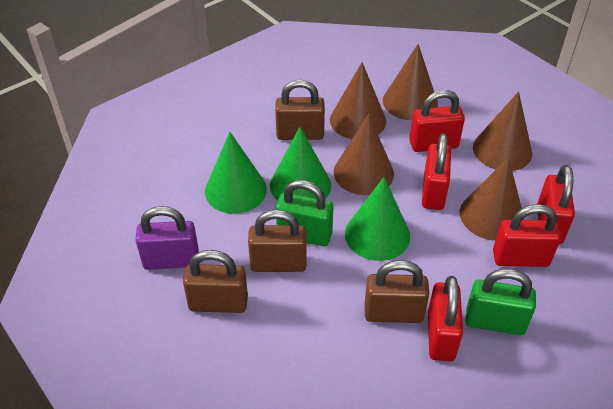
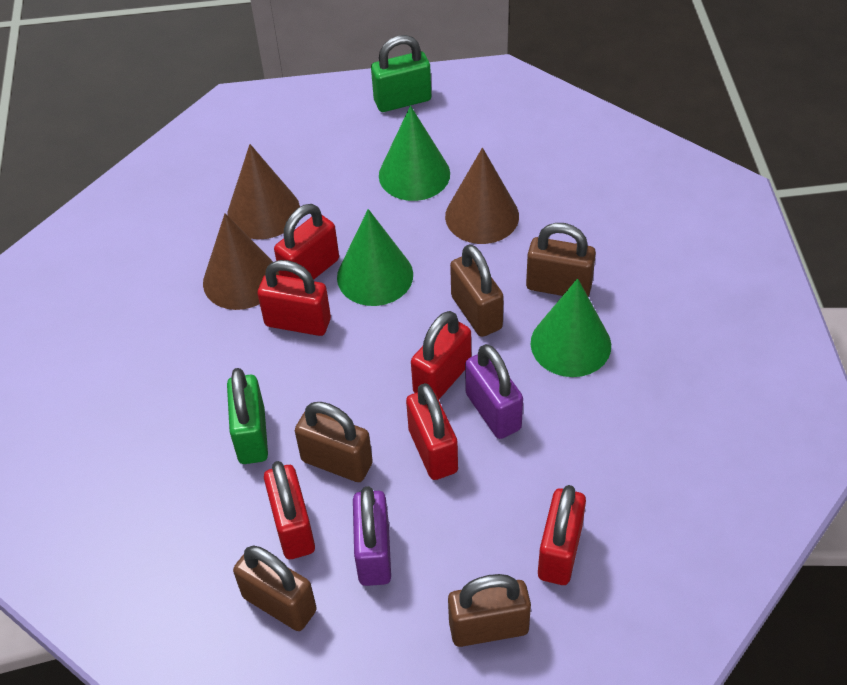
brown cone: [330,62,386,139] [333,114,394,195] [383,44,438,120] [460,157,524,240] [473,91,532,171] = 5 -> [203,213,279,310] [227,144,300,239] [445,148,519,244] = 3
brown padlock: [183,250,248,313] [248,209,306,272] [275,80,325,140] [364,260,429,323] = 4 -> [233,545,317,631] [295,402,373,482] [448,574,531,647] [450,244,504,337] [526,223,596,296] = 5
purple padlock: [135,206,199,270] = 1 -> [353,486,391,586] [465,344,523,439] = 2
red padlock: [409,90,465,152] [422,133,451,210] [428,276,463,361] [493,204,561,267] [537,165,575,244] = 5 -> [258,260,331,336] [264,461,315,559] [274,204,339,280] [406,383,458,480] [411,311,471,399] [538,485,586,585] = 6

